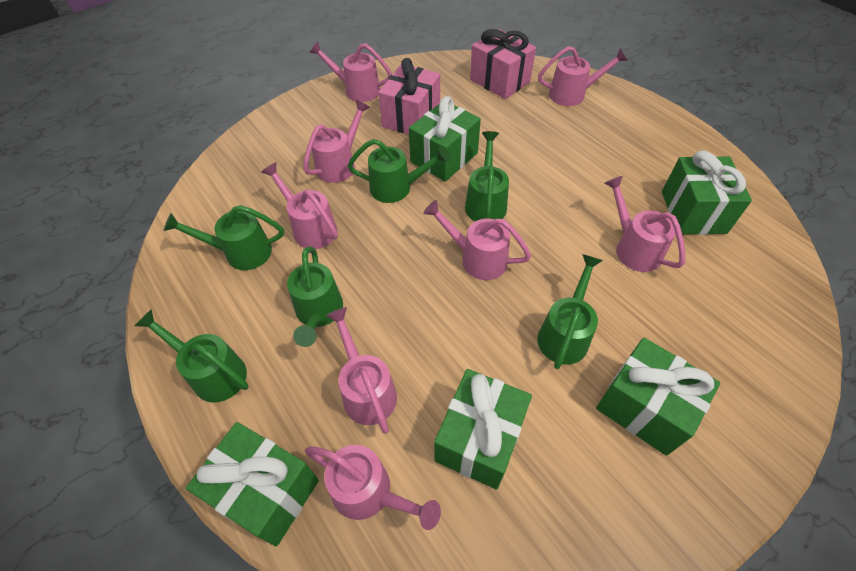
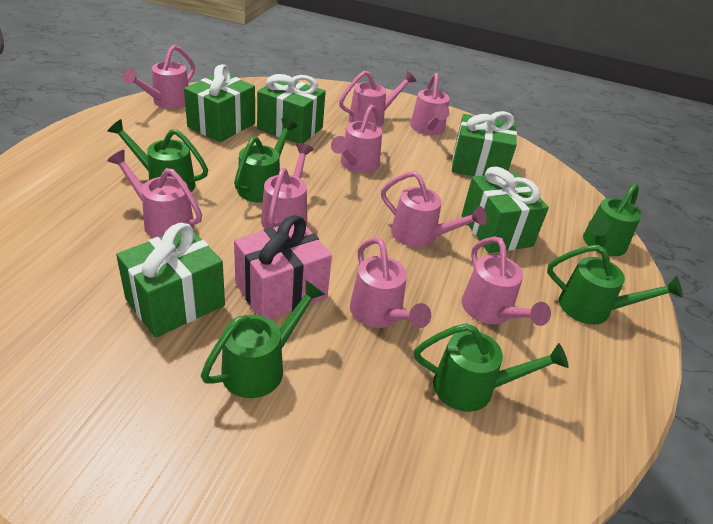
pink gift: [378,58,440,134] [470,29,536,99] = 2 -> [234,215,332,319] = 1
pink watering can: [261,162,338,249] [303,100,370,183] [305,445,441,530] [309,41,392,102] [326,307,397,434] [423,200,531,280] [538,46,628,106] [605,176,686,272] = 8 -> [107,150,202,238] [123,45,195,109] [261,143,314,229] [331,105,382,173] [339,71,417,127] [350,237,431,328] [381,171,487,248] [410,73,450,135] [462,237,551,326] = 9

